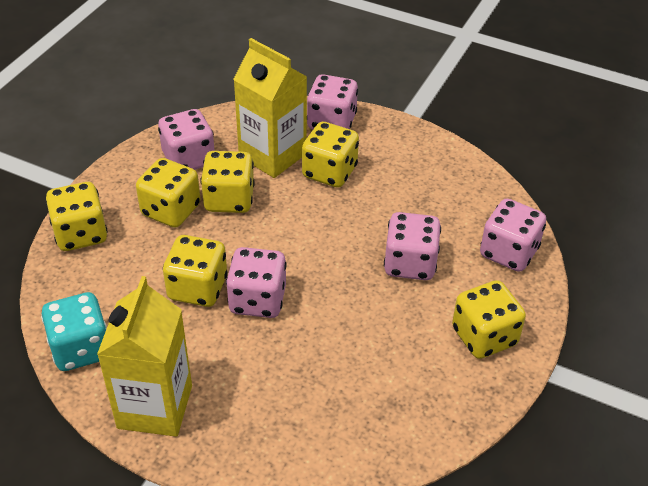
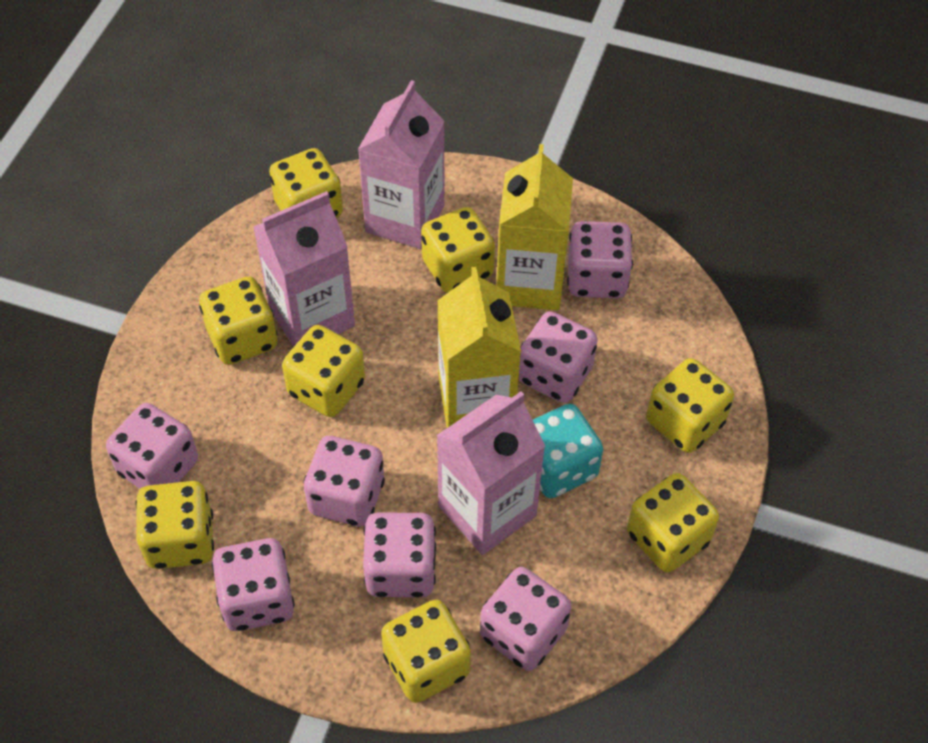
pink carton: none = 0 -> [253,191,355,347] [358,80,445,249] [436,391,545,555] = 3
pink dice: [158,109,215,170] [226,247,287,318] [307,74,358,129] [384,212,441,280] [480,199,546,272] = 5 -> [106,403,198,489] [212,538,295,631] [304,436,385,527] [363,512,436,597] [480,567,571,671] [519,311,598,403] [567,221,633,298] = 7
yellow dice: [46,182,108,251] [136,158,200,228] [163,235,228,307] [200,151,255,213] [302,122,359,188] [452,280,526,359] = 6 -> [136,481,214,569] [199,276,277,365] [269,148,343,218] [282,325,365,417] [381,599,471,703] [421,207,495,293] [627,473,719,573] [646,358,734,453] = 8

